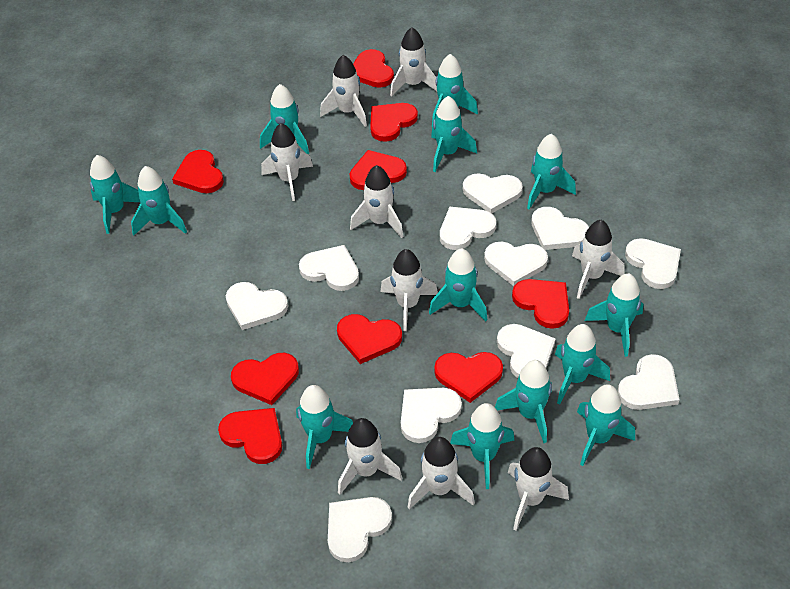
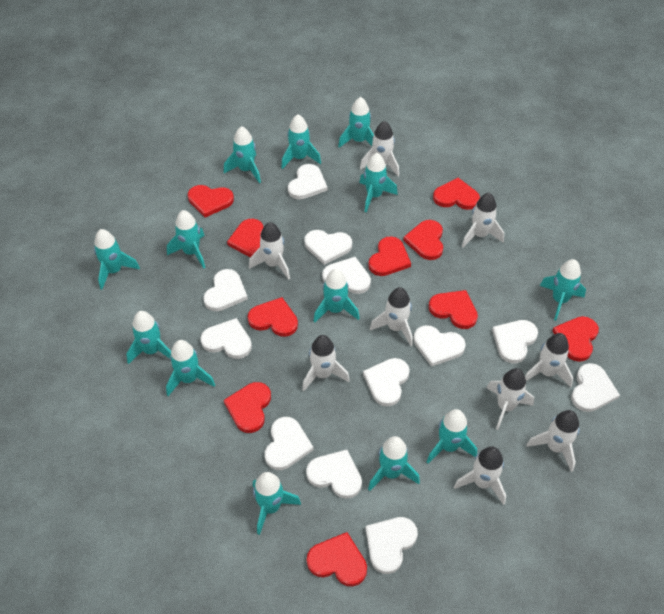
red heart: [172,150,224,193] [218,408,282,464] [231,353,299,405] [337,314,402,364] [350,150,407,190] [353,49,394,88] [370,103,418,142] [434,352,503,403] [512,279,569,329] = 9 -> [188,185,234,217] [224,382,271,433] [227,219,263,257] [248,297,298,337] [307,532,367,587] [368,236,411,276] [403,220,443,260] [429,290,478,329] [433,178,480,210] [552,316,599,362] = 10
white heart: [226,282,288,330] [299,245,359,291] [328,497,392,562] [401,388,462,443] [440,207,496,250] [463,173,523,213] [484,242,548,286] [497,324,556,378] [531,207,589,250] [618,354,680,410] [625,238,681,289] = 11 -> [200,318,252,359] [203,269,248,311] [265,417,314,470] [288,164,327,200] [304,230,352,265] [306,450,362,499] [322,257,371,294] [363,358,410,407] [365,517,418,574] [413,325,466,367] [492,320,538,363] [571,363,620,412] = 12

